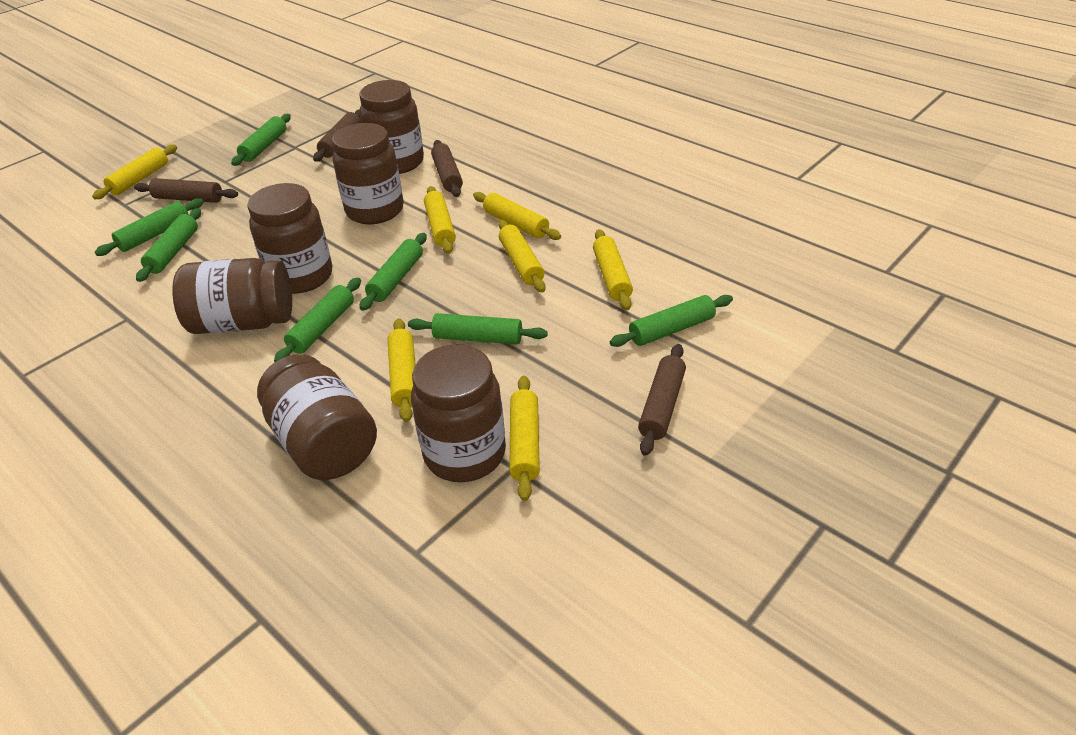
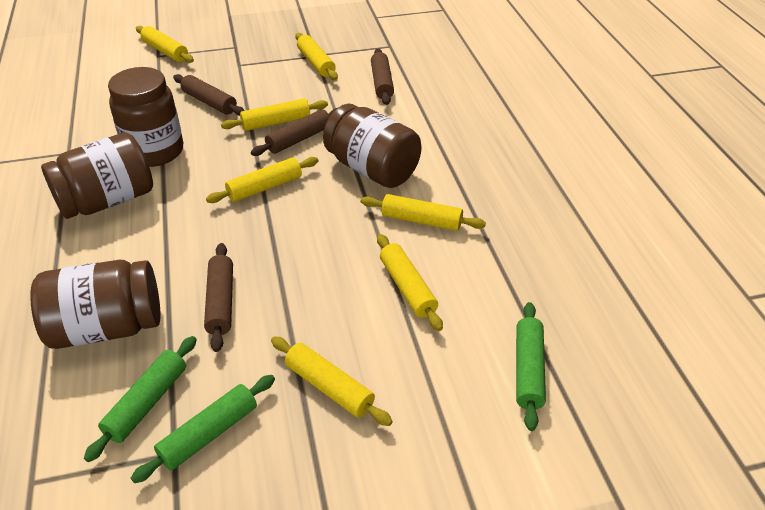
brown jar: [172,258,292,334] [247,183,332,294] [257,354,377,480] [332,123,404,224] [359,80,424,174] [411,344,506,482] = 6 -> [30,260,161,349] [41,133,153,219] [108,67,183,167] [323,104,422,188] = 4
green rolling pin: [95,198,204,256] [136,208,201,282] [231,114,291,166] [274,278,361,362] [359,233,427,311] [408,313,548,344] [610,295,733,347] = 7 -> [84,336,197,462] [131,375,275,483] [516,302,546,431] = 3

